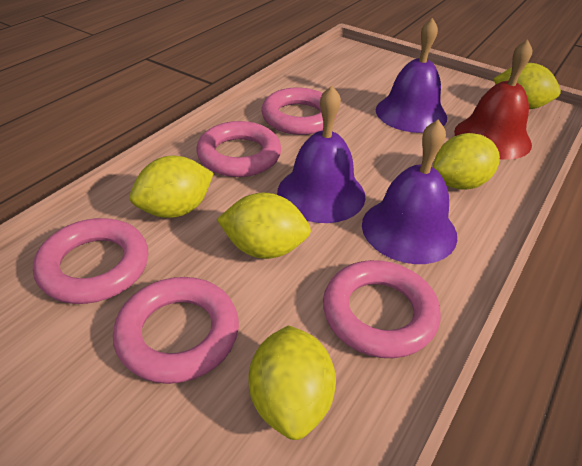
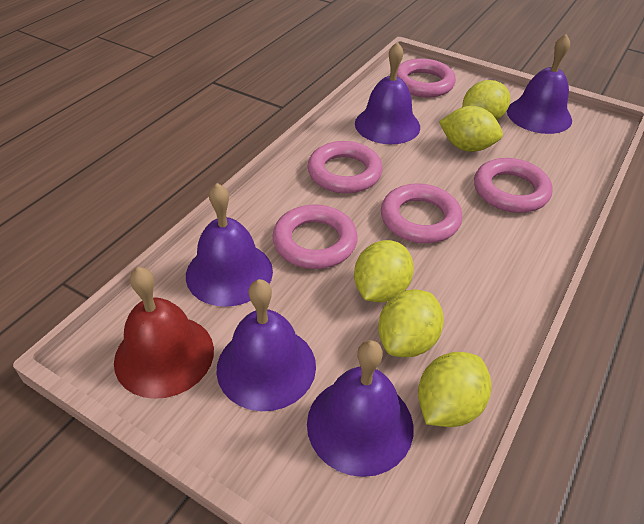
purple bell: [277,86,366,223] [362,119,457,264] [376,18,447,133] = 3 -> [186,183,273,307] [216,279,316,411] [307,340,413,477] [355,42,420,144] [507,34,572,134] = 5

